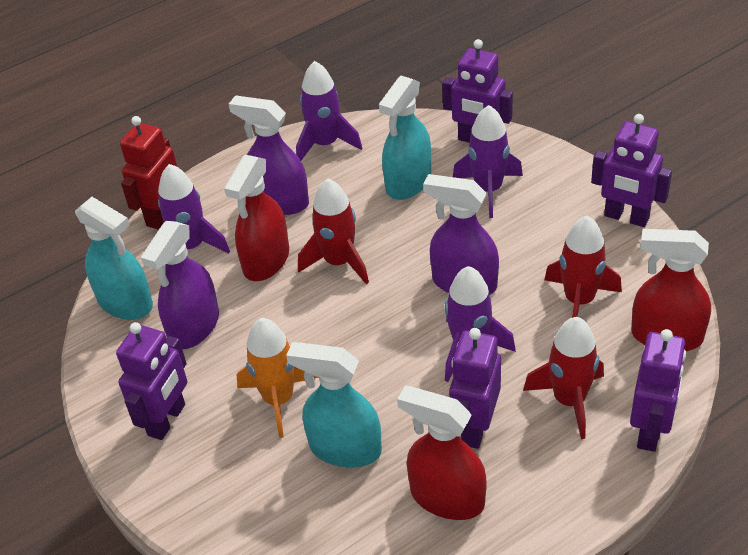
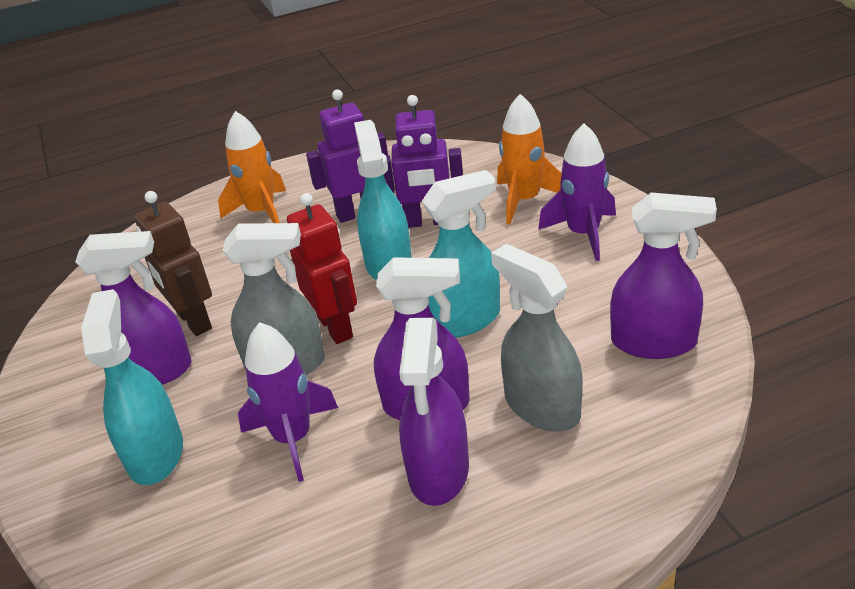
brown robot: none = 0 -> [134,191,212,336] = 1
grey spray bottle: none = 0 -> [222,223,325,375] [491,244,583,431] = 2
orange rocket: [237,318,318,438] = 1 -> [218,111,286,223] [497,94,561,225] = 2
purple robot: [116,322,188,440] [442,39,513,143] [449,328,501,449] [591,114,672,227] [630,329,686,452] = 5 -> [306,89,388,223] [384,95,463,228] = 2
purple rocket: [158,164,230,254] [296,61,362,161] [445,266,516,382] [453,105,523,218] = 4 -> [238,322,338,482] [538,123,616,261] = 2
purple spray bottle: [141,221,219,349] [229,95,309,215] [423,174,499,295] = 3 -> [75,231,192,385] [374,257,470,420] [399,318,469,506] [610,193,717,359] = 4
red rocket: [298,179,369,284] [523,317,604,439] [544,216,622,318] = 3 -> none = 0
red spray bottle: [224,155,289,281] [397,386,487,520] [631,229,711,351] = 3 -> none = 0

